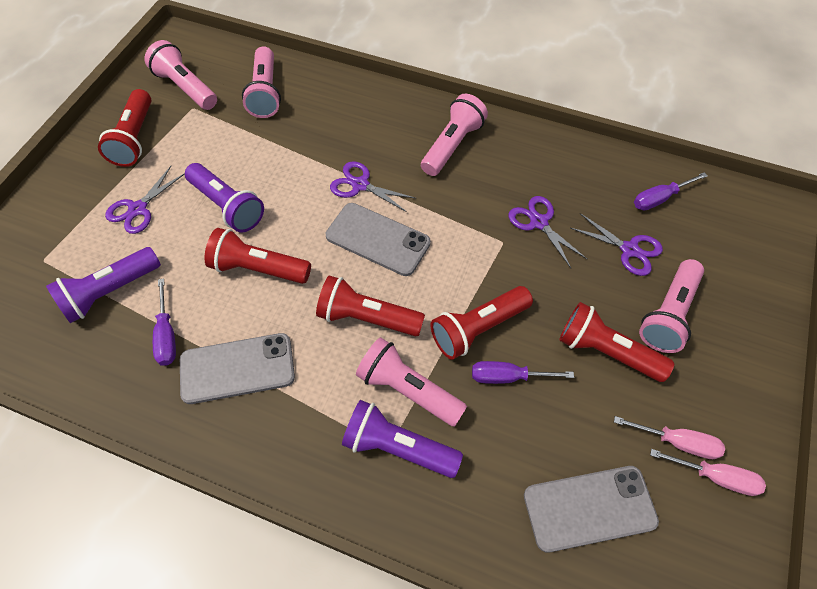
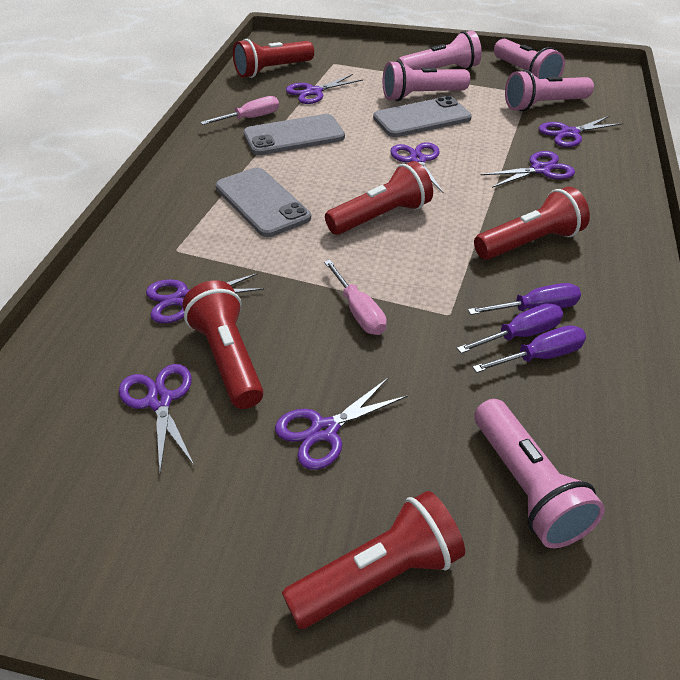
purple flashlight: [46,247,161,323] [185,163,264,232] [342,400,463,478] = 3 -> none = 0
purple scissors: [105,166,185,234] [330,161,417,212] [508,196,587,268] [571,213,663,276] = 4 -> [119,364,195,473] [146,273,264,323] [275,378,408,470] [286,74,363,104] [390,142,443,192] [481,151,575,188] [539,116,623,147] = 7

